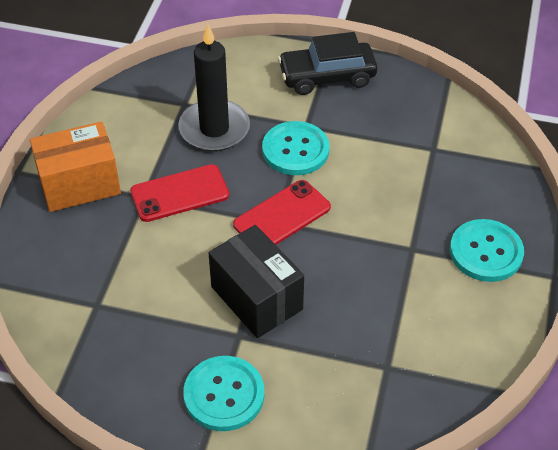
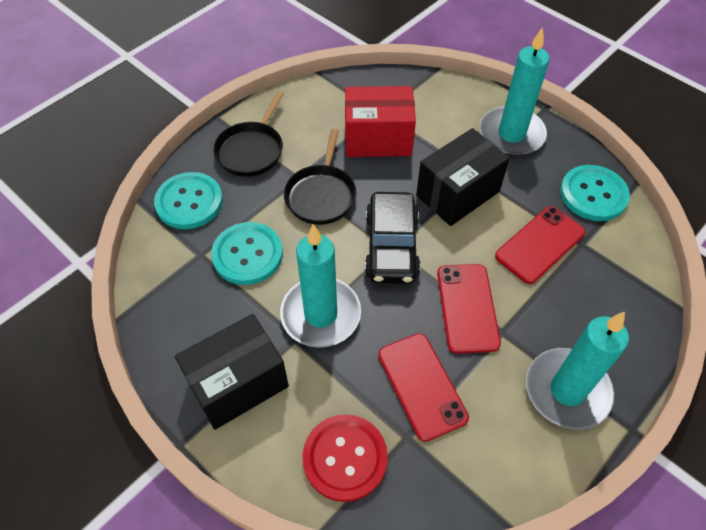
black box: [209,225,304,338] = 1 -> [175,314,289,430] [416,128,510,226] = 2
black candle: [178,24,250,152] = 1 -> none = 0
black pan: none = 0 -> [213,91,284,177] [284,129,357,225] = 2
orange box: [30,121,121,212] = 1 -> none = 0
red box: none = 0 -> [345,86,416,157] = 1
red button: none = 0 -> [303,414,388,502] = 1
red phone: [130,164,229,222] [233,180,331,245] = 2 -> [378,333,469,442] [437,264,501,354] [495,206,585,284] = 3
turquoise candle: none = 0 -> [280,224,361,348] [479,27,550,156] [526,312,629,430] = 3

